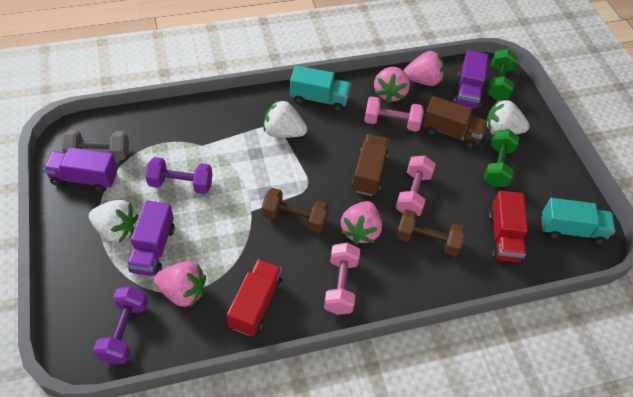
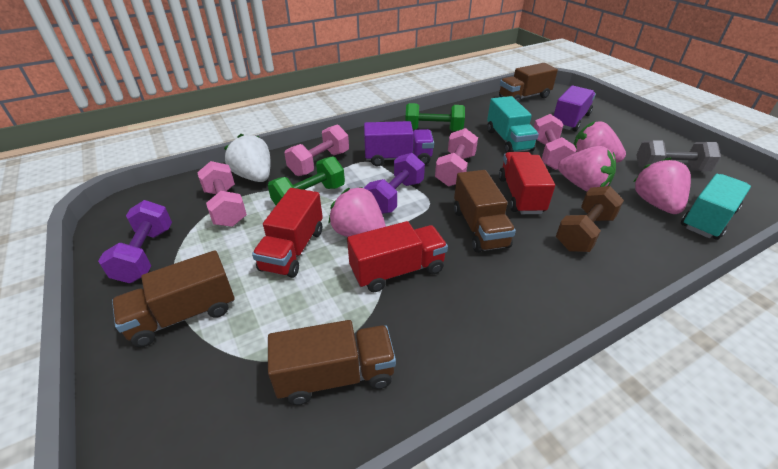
brown dumbbell: [262,188,329,233] [396,210,465,256] = 2 -> [556,186,624,252] = 1
brown truck: [352,134,389,196] [422,96,488,149] = 2 -> [112,250,235,347] [268,320,396,405] [454,170,516,253] [499,63,558,103] = 4
pink dumbbell: [324,243,360,315] [364,96,424,132] [395,156,436,216] = 3 -> [197,161,247,227] [284,124,349,176] [435,128,478,187] [534,114,577,170] = 4
purple truck: [43,147,118,192] [127,200,175,276] [454,50,488,110] = 3 -> [364,121,434,166] [553,86,596,131] = 2
red truck: [227,259,282,336] [489,191,528,263] = 2 -> [252,188,323,278] [347,221,448,292] [499,152,555,214] = 3
white strawberry: [89,200,138,243] [264,100,307,138] [486,100,530,135] = 3 -> [224,134,271,182] = 1

